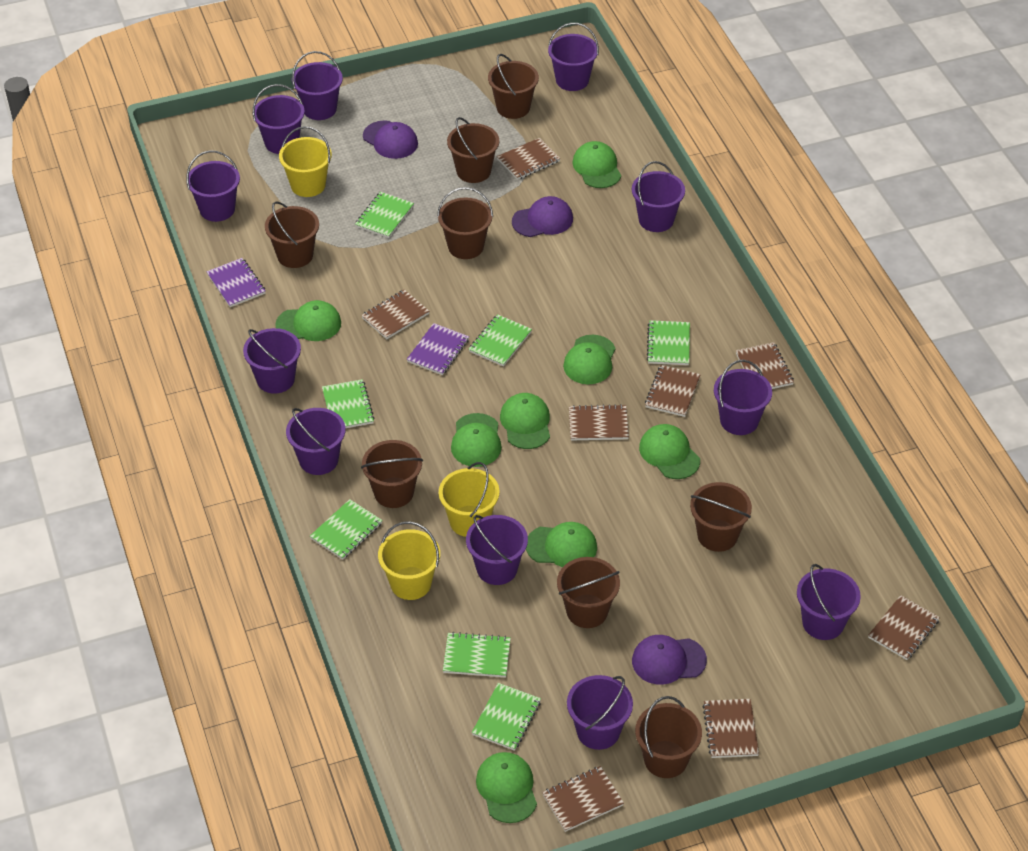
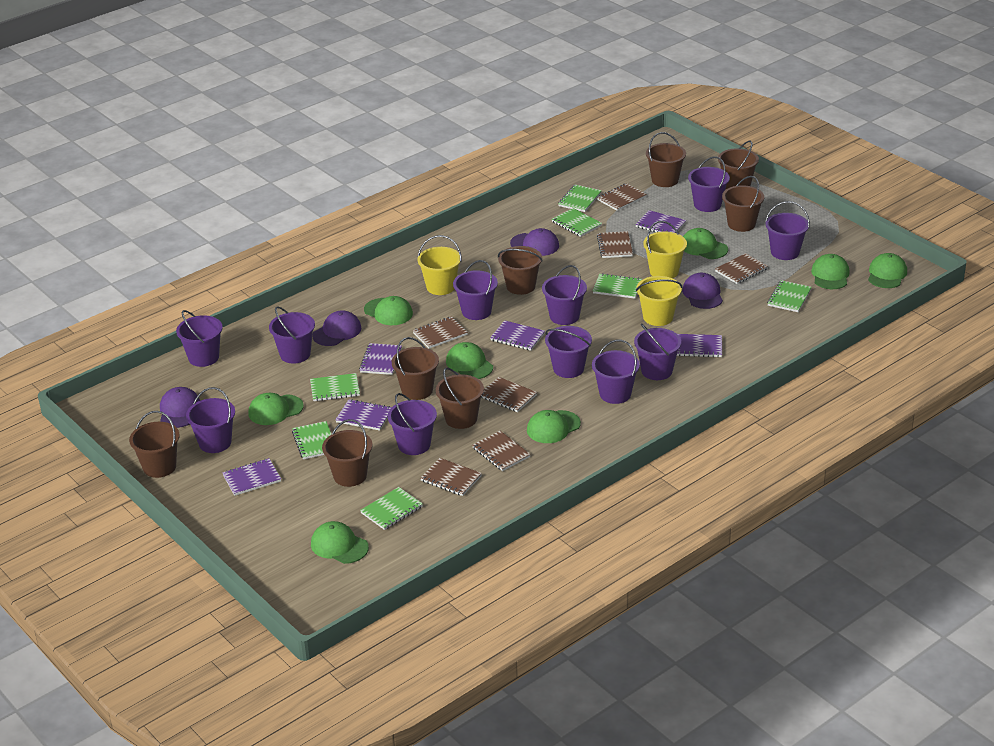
brown notebook: [361,289,429,339] [497,138,560,180] [542,766,624,832] [569,404,629,440] [645,365,701,417] [702,699,759,758] [736,342,794,389] [868,595,940,660] = 8 -> [413,316,468,349] [420,458,482,496] [472,431,531,471] [481,377,537,412] [597,183,647,211] [597,231,633,258] [715,253,768,284] = 7
purple cap: [363,120,418,159] [512,196,573,237] [632,635,707,685] = 3 -> [160,387,200,428] [312,310,362,346] [510,228,559,256] [682,273,723,309] = 4
purple notebook: [206,258,265,307] [407,323,469,375] = 2 -> [222,458,281,496] [335,399,392,431] [359,343,402,375] [490,320,545,351] [635,210,686,233] [677,334,722,357] = 6

